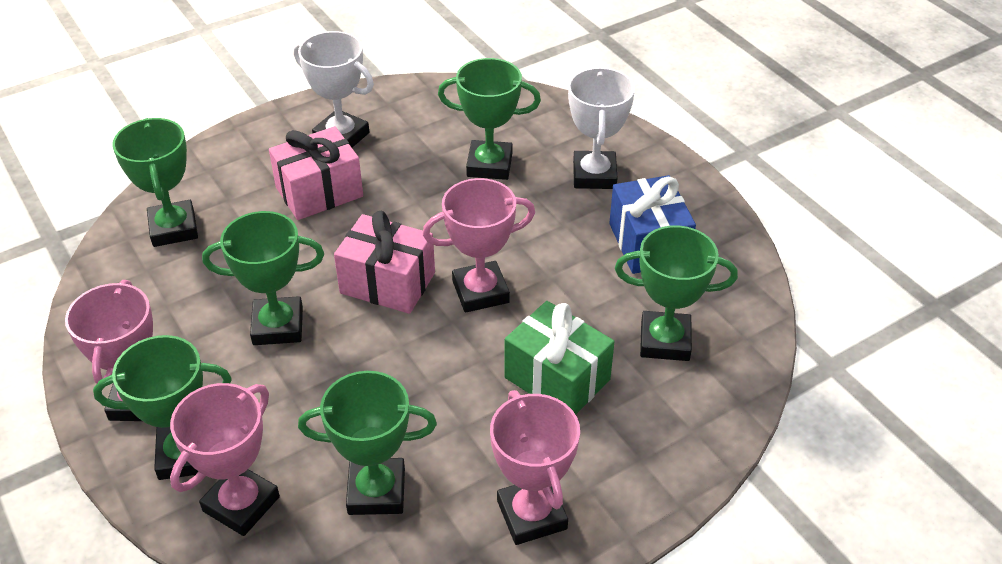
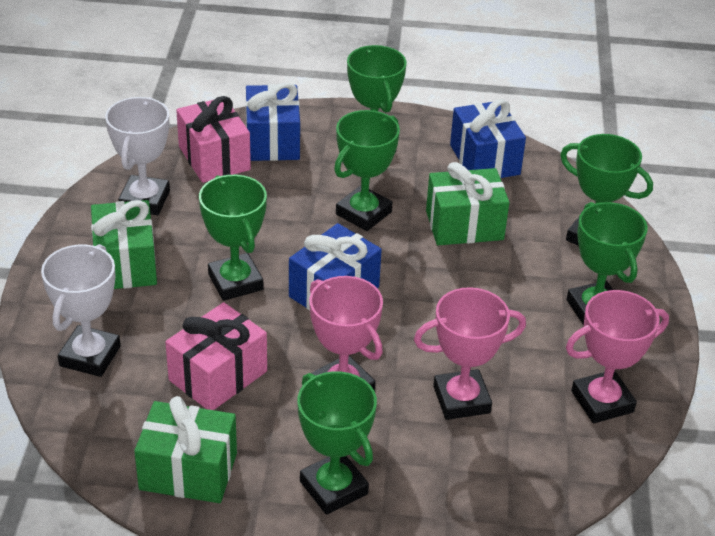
blue gift: [609,175,696,274] = 1 -> [246,83,300,161] [289,223,382,311] [450,99,526,178] = 3
green gift: [504,301,615,415] = 1 -> [91,200,157,289] [134,396,237,503] [426,162,509,245] = 3
pink trophy: [65,280,153,421] [170,383,280,536] [423,178,535,313] [490,390,580,545] = 4 -> [309,276,383,391] [414,287,526,420] [566,290,669,423] = 3

